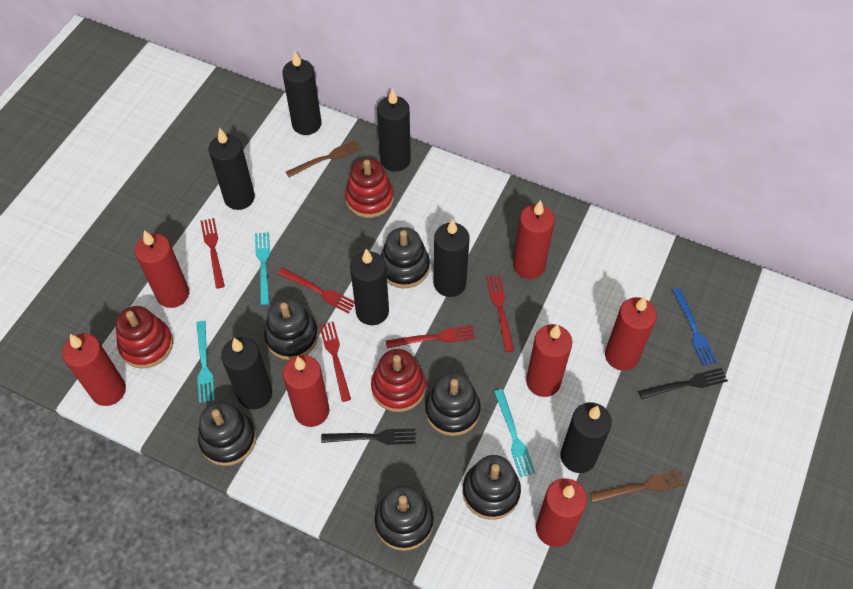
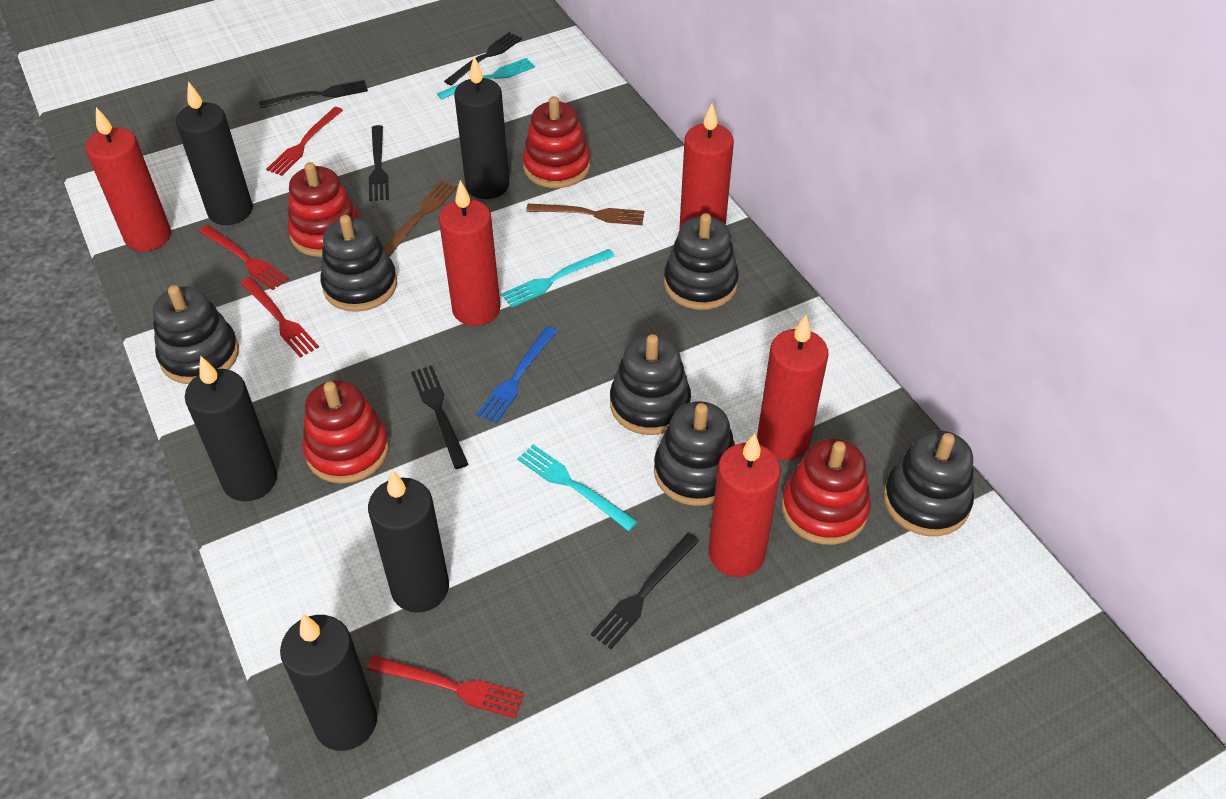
black candle: [209,128,255,210] [221,337,272,409] [282,51,321,135] [350,249,389,325] [377,88,411,172] [434,219,470,297] [561,402,612,473] = 7 -> [176,81,253,225] [185,356,277,501] [280,614,377,751] [368,470,449,613] [454,57,509,199] = 5
black fork: [321,429,416,445] [638,368,728,399] = 2 -> [259,80,368,108] [369,125,389,201] [411,366,469,469] [444,32,522,86] [591,533,699,649] = 5
red candle: [62,334,126,406] [135,230,189,308] [283,355,329,427] [513,200,555,279] [526,324,572,397] [536,478,587,547] [605,297,657,371] = 7 -> [86,107,171,252] [439,180,500,326] [679,103,734,230] [708,433,781,577] [757,315,828,460] = 5
red fork: [201,218,225,289] [278,268,355,314] [319,321,351,402] [386,325,475,348] [486,275,514,352] = 5 -> [199,225,289,290] [240,277,319,358] [266,107,343,176] [366,655,525,719] = 4
red stacking toy: [115,306,173,368] [345,158,394,218] [371,349,426,412] = 3 -> [287,162,360,257] [302,380,389,484] [523,96,590,188] [781,438,871,545] = 4

